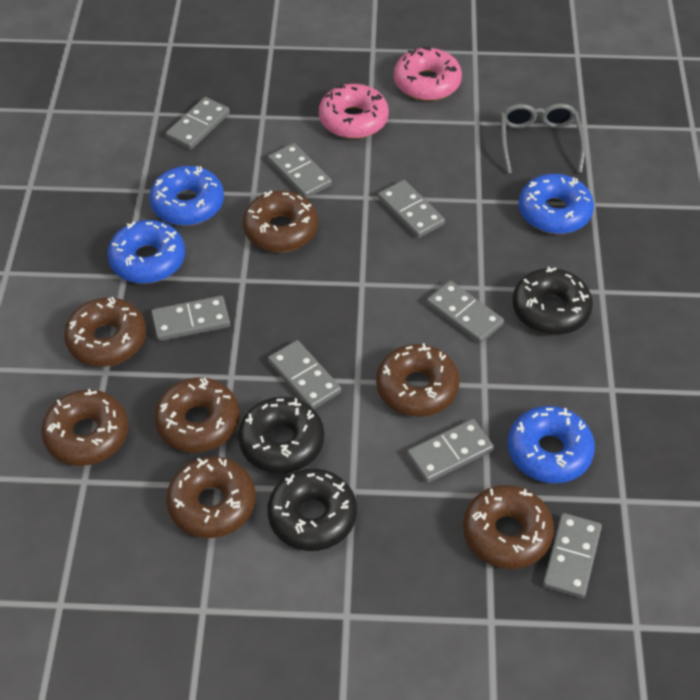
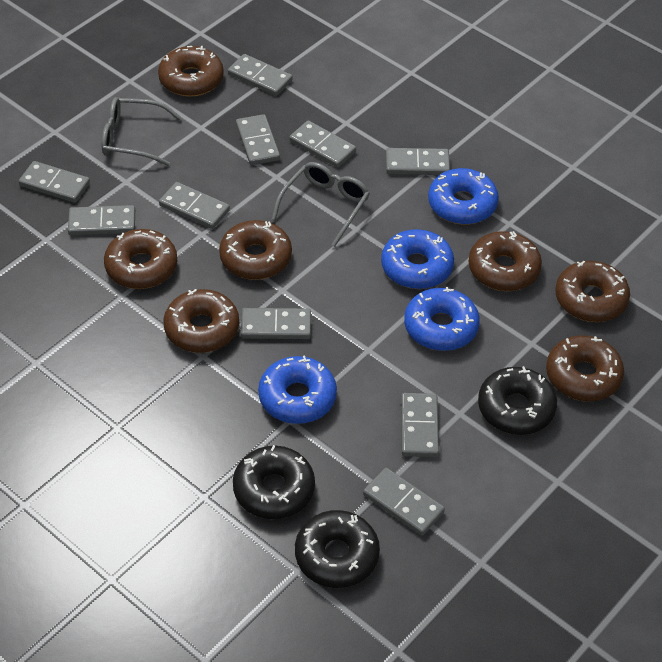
grey domino: [151,296,230,341] [166,97,230,150] [268,143,332,198] [268,340,341,409] [378,180,445,238] [407,419,494,483] [427,281,504,343] [543,513,602,598] = 8 -> [19,161,90,203] [68,205,135,235] [159,182,230,229] [228,54,293,96] [236,114,280,165] [241,308,311,339] [289,120,356,168] [363,468,445,535] [386,148,450,175] [401,393,439,457] = 10
grey glasses: [501,103,585,174] = 1 -> [102,97,182,166] [271,162,370,247] = 2
pink donut: [319,84,389,139] [394,46,462,101] = 2 -> none = 0

